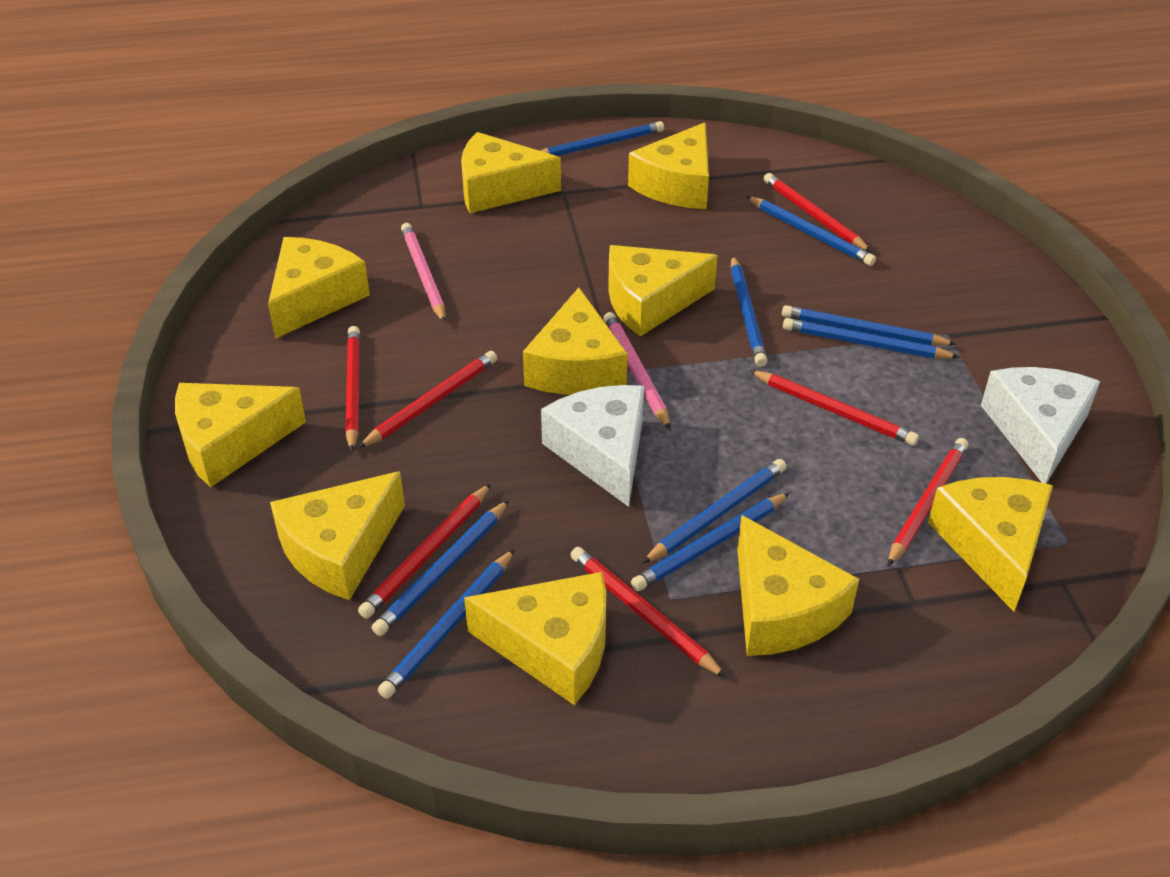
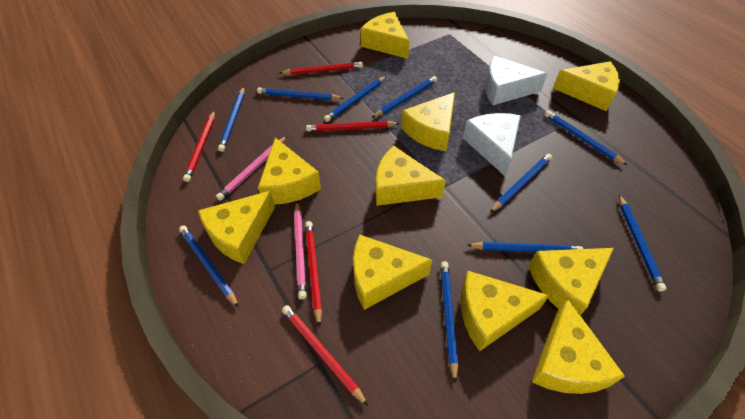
blue pencil: [372,500,509,636] [378,549,515,699] [541,121,664,156] [631,493,790,591] [642,459,786,564] [731,256,767,367] [746,196,876,266] [782,305,957,346] [783,318,959,358] = 9 -> [179,225,239,308] [218,87,244,152] [257,87,344,100] [324,76,387,122] [372,76,437,118] [440,261,458,384] [467,242,583,252] [490,154,552,213] [544,111,628,166] [619,194,666,292] = 10
red pencil: [345,326,360,452] [358,351,497,448] [358,484,491,619] [571,547,726,678] [749,370,919,446] [763,173,871,252] [887,438,968,566] = 7 -> [183,110,215,182] [280,62,363,75] [282,305,368,406] [305,221,322,327] [306,121,400,131] = 5

